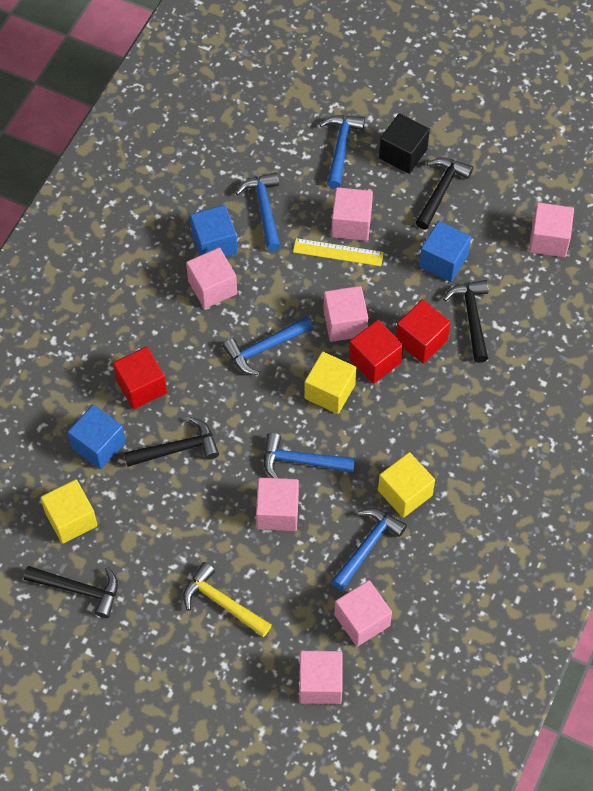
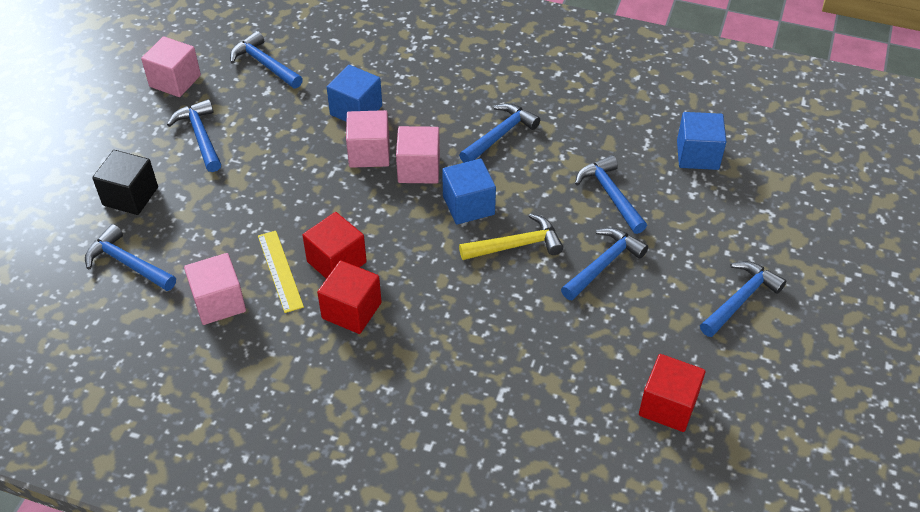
black hammer: [24,566,118,618] [124,417,219,467] [415,157,473,229] [443,280,489,363] = 4 -> none = 0
blue hammer: [223,316,313,375] [236,172,280,251] [264,433,355,478] [319,115,365,188] [331,508,407,590] = 5 -> [85,224,176,291] [167,99,221,172] [230,31,303,89] [459,103,540,163] [561,228,648,300] [575,155,647,234] [700,261,786,337] = 7
pink cube: [186,247,237,309] [256,478,299,531] [299,651,342,704] [323,286,368,342] [331,187,373,241] [335,580,392,646] [529,202,574,257] = 7 -> [141,36,201,97] [184,253,246,325] [346,110,389,168] [396,126,440,184] = 4
yellow cube: [40,479,98,544] [304,352,356,414] [378,452,435,518] = 3 -> none = 0

